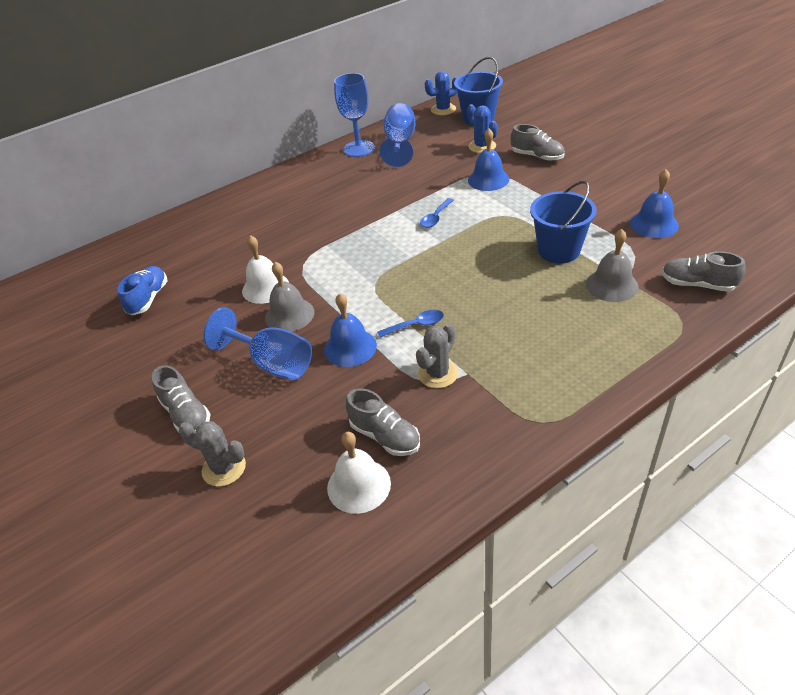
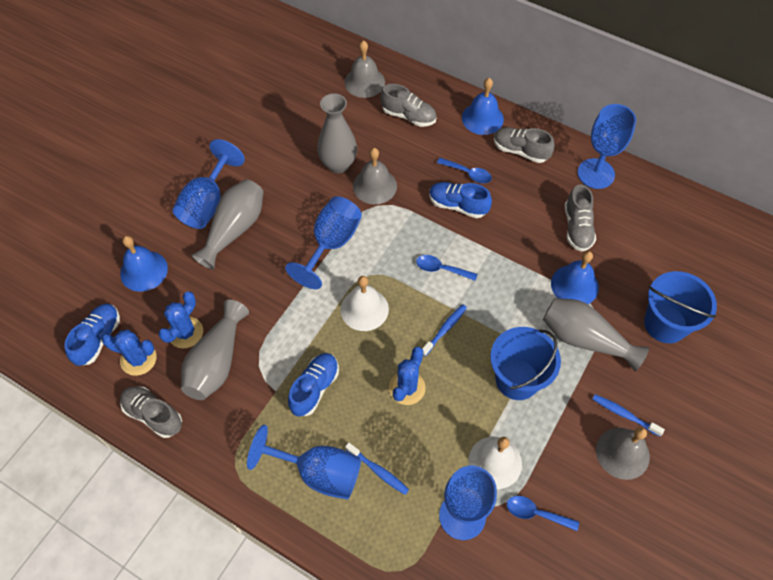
blue cactus: [425,71,458,115] [467,104,498,153] = 2 -> [102,329,157,376] [158,291,203,349] [389,347,426,405] = 3
blue goblet: [203,307,312,380] [334,73,375,157] [380,103,415,167] = 3 -> [173,139,245,229] [247,425,361,500] [285,196,362,289] [439,466,497,540] [578,104,636,189] = 5
blue shoe: [117,266,167,315] = 1 -> [64,304,120,366] [288,353,339,416] [429,182,492,218] = 3
blue spoon: [377,310,444,338] [420,198,454,228] = 2 -> [416,255,477,281] [437,158,492,183] [507,496,579,531] = 3
blue toothbrush: none = 0 -> [345,442,409,495] [422,304,467,356] [593,394,665,437] = 3
grey bell: [265,262,315,332] [586,229,638,302] = 2 -> [344,40,385,98] [353,148,397,204] [596,427,650,480] = 3
grey cactus: [179,421,246,487] [416,324,458,388] = 2 -> none = 0
grey vase: none = 0 -> [181,300,249,400] [191,179,264,270] [317,93,357,173] [543,298,649,371] = 4

